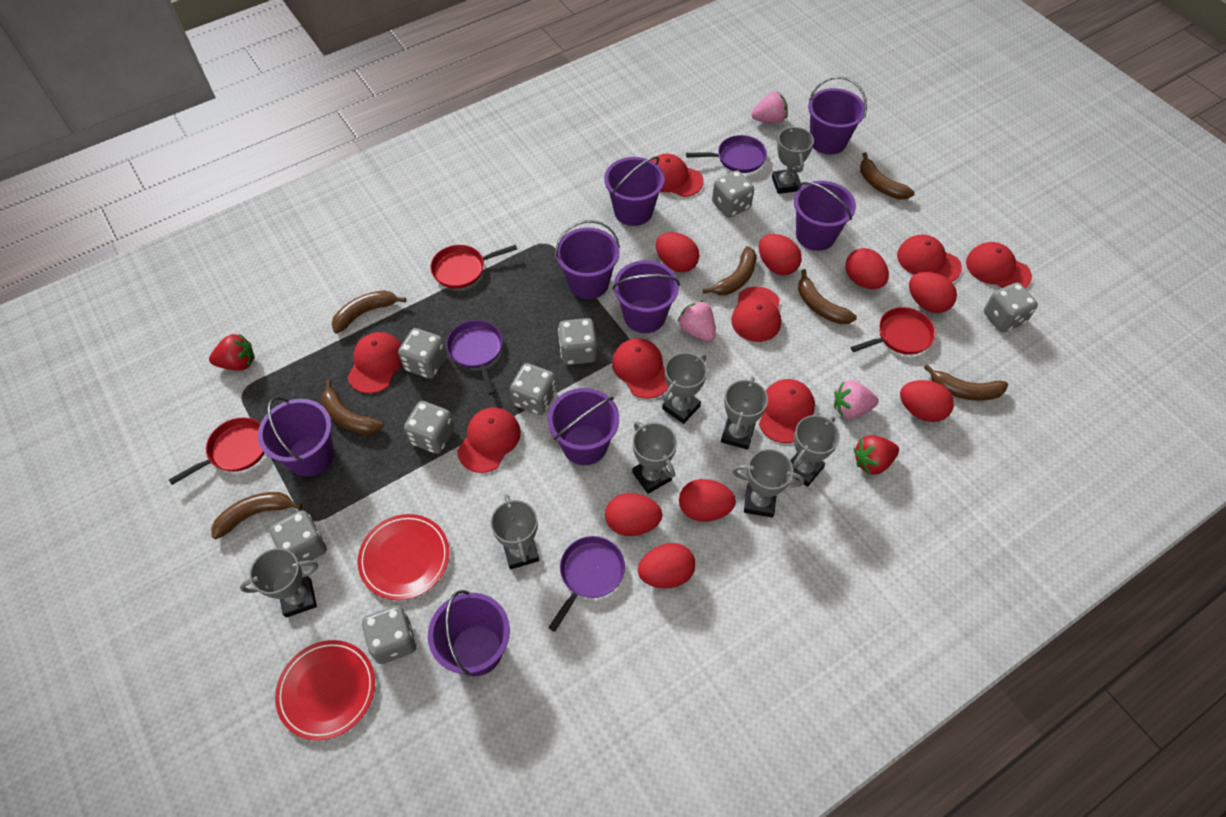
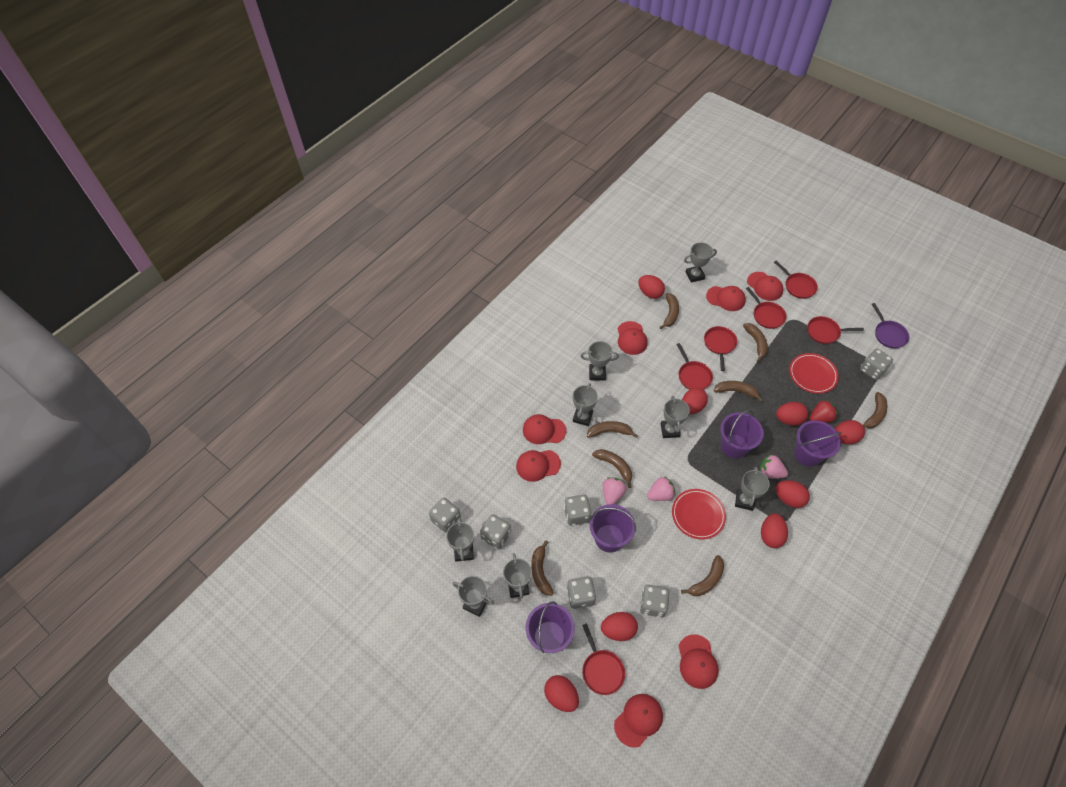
brown banana: [211,492,303,539] [321,380,384,435] [332,290,406,333] [703,246,757,295] [798,269,857,324] [860,152,915,200] [924,364,1008,401] = 7 -> [531,540,554,596] [587,421,638,438] [592,449,632,488] [660,293,679,329] [681,555,724,596] [714,381,764,402] [743,323,768,362] [863,392,887,429] = 8
grey dice: [270,510,327,562] [362,605,416,664] [398,328,447,379] [404,401,455,454] [510,363,556,415] [558,318,597,365] [712,170,754,218] [984,283,1038,332] = 8 -> [429,498,461,533] [480,514,511,549] [564,494,592,526] [567,576,596,609] [640,585,670,618] [860,349,893,380] = 6
purple bucket: [258,397,334,476] [428,590,510,676] [548,388,619,465] [555,220,620,299] [604,156,665,226] [613,260,680,333] [794,181,856,251] [808,76,867,155] = 8 -> [526,601,575,653] [589,504,636,553] [720,410,764,458] [794,420,842,467] = 4
purple pan: [446,320,503,395] [548,536,625,632] [686,135,767,173] = 3 -> [872,303,910,349] = 1
red cap: [347,332,402,394] [457,407,521,473] [612,338,668,399] [651,154,704,197] [731,286,781,342] [759,379,815,443] [897,235,962,282] [966,242,1032,289] = 8 -> [516,450,561,482] [523,414,566,444] [614,694,663,748] [618,321,648,355] [679,634,719,689] [706,286,746,311] [747,272,783,301] = 7
red pan: [169,417,265,485] [430,245,517,289] [850,307,936,355] = 3 -> [582,623,625,695] [676,343,713,390] [704,326,737,371] [746,287,787,329] [774,261,818,299] [807,316,864,344] = 6
red strawberry: [209,333,255,371] [854,435,899,475] = 2 -> [809,400,837,423] = 1

